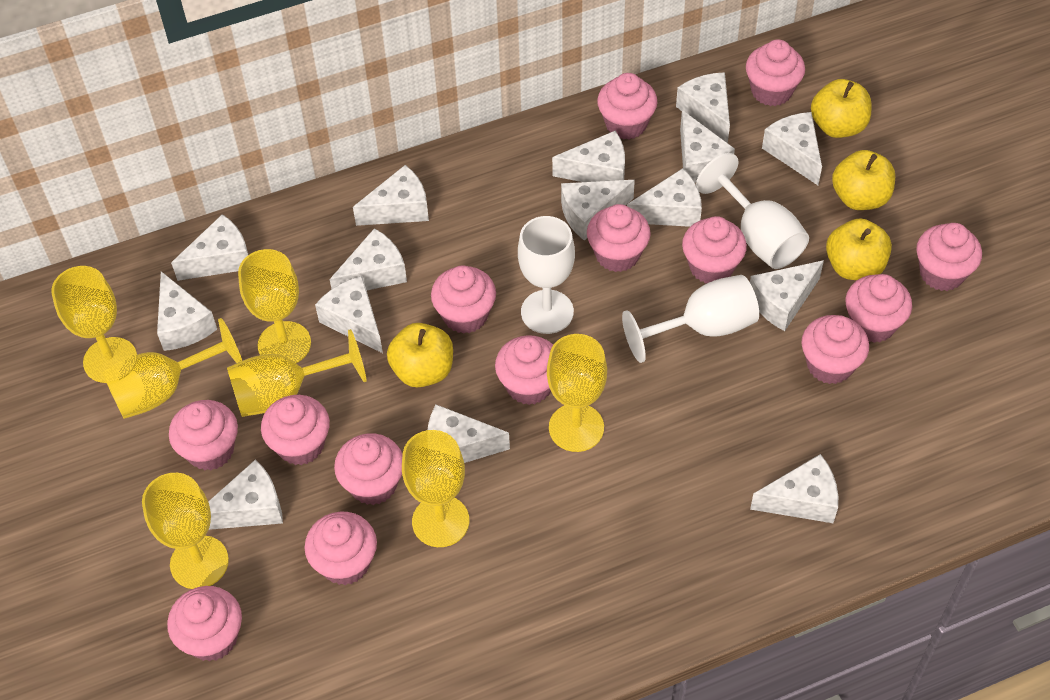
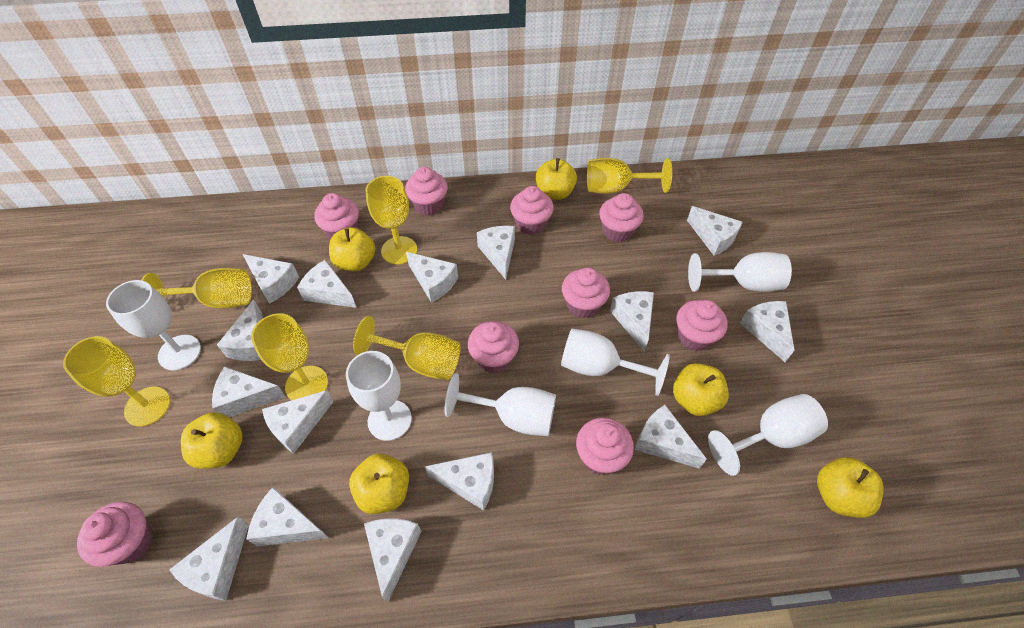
pink cupcake: [167,586,242,661] [169,400,238,470] [261,395,330,465] [304,512,377,585] [334,433,403,505] [431,265,496,334] [495,335,553,405] [587,204,651,272] [597,73,657,139] [682,216,747,284] [746,40,805,106] [801,315,869,384] [845,274,912,343] [916,223,982,291] = 14 -> [77,502,153,567] [314,193,359,239] [405,167,448,215] [468,321,519,373] [510,186,554,235] [562,268,610,318] [576,418,634,475] [599,193,644,242] [677,300,728,351] = 9
white goblet: [518,216,575,334] [622,275,759,363] [696,153,809,269] = 3 -> [106,280,201,370] [346,351,412,441] [444,373,556,436] [561,328,670,396] [688,252,792,292] [708,394,828,476] = 6
yellow apple: [387,323,453,387] [811,79,871,138] [826,218,892,280] [832,150,895,210] = 4 -> [181,412,243,469] [329,227,375,271] [349,454,409,514] [536,158,577,200] [673,363,729,416] [817,457,884,518] = 6
yellow goblet: [51,266,137,383] [102,318,242,419] [142,473,229,589] [227,329,367,417] [238,249,311,363] [402,430,469,547] [547,334,607,452] = 7 -> [63,336,170,426] [142,268,252,308] [251,313,328,400] [353,316,460,380] [366,176,417,264] [587,158,672,194] = 6

